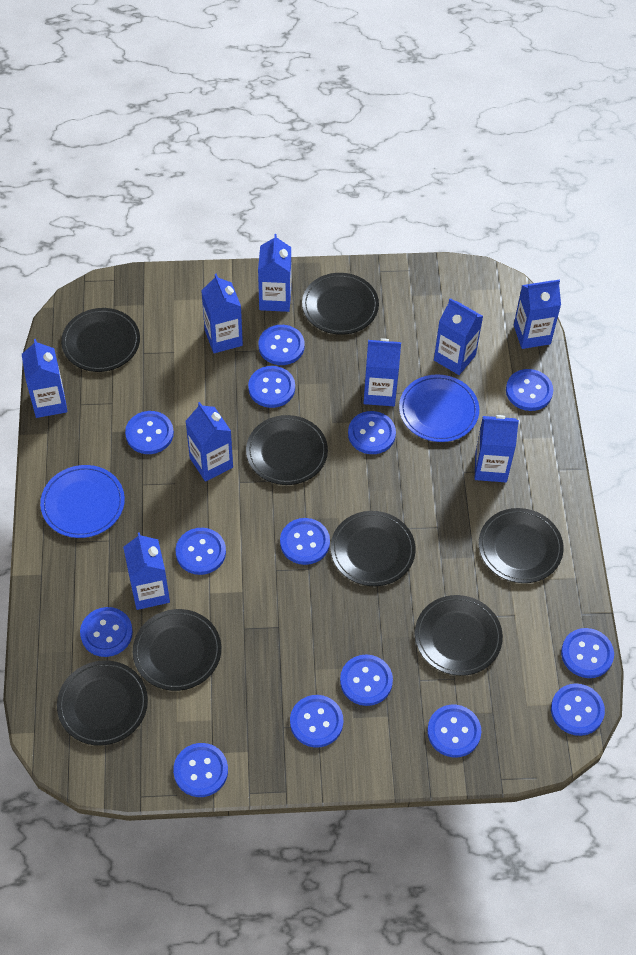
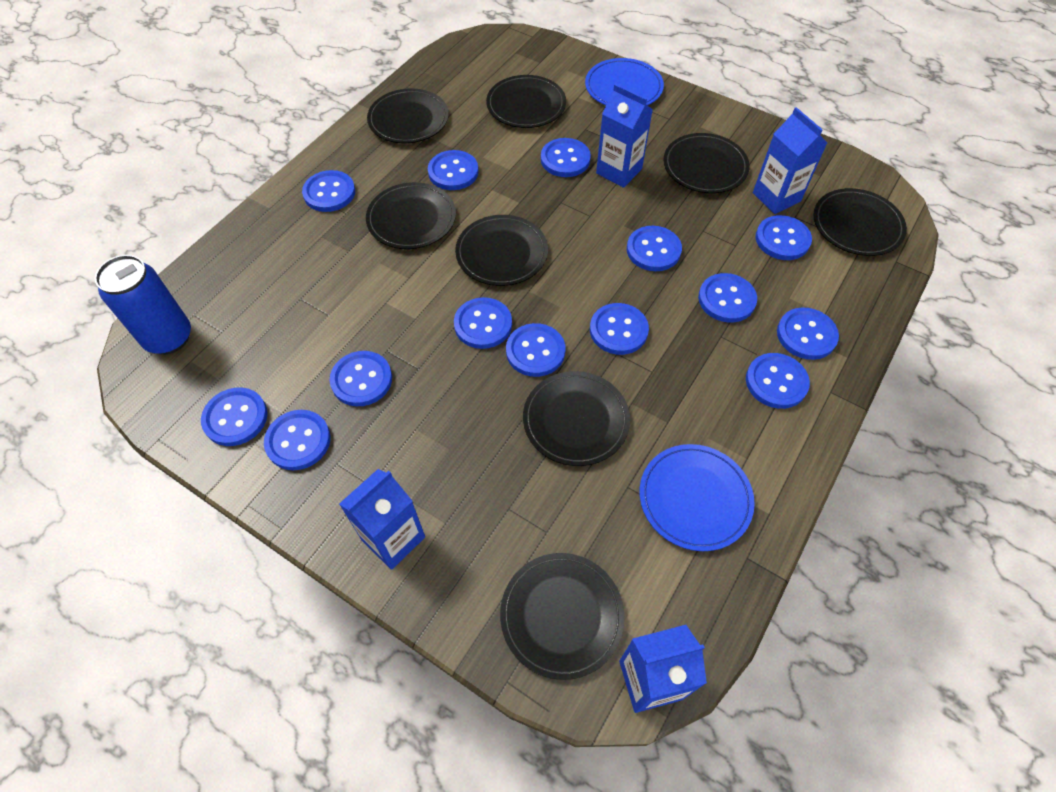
blue can: none = 0 -> [95,255,191,355] = 1
blue carton: [22,339,67,418] [123,532,170,610] [185,402,233,481] [201,273,243,353] [258,234,291,312] [363,338,401,406] [434,298,483,375] [475,415,519,482] [514,279,561,349] = 9 -> [339,469,425,570] [596,84,653,188] [619,625,707,713] [753,107,827,214] = 4

